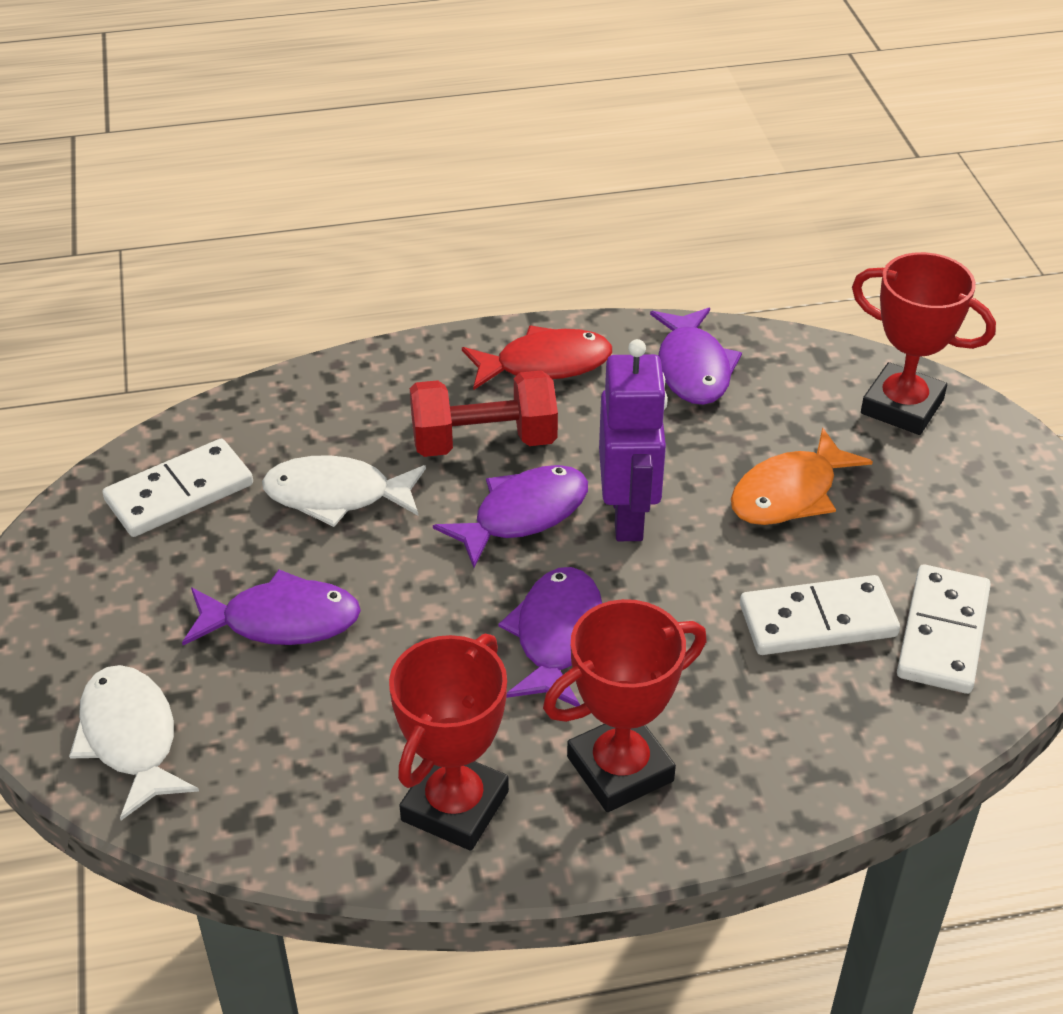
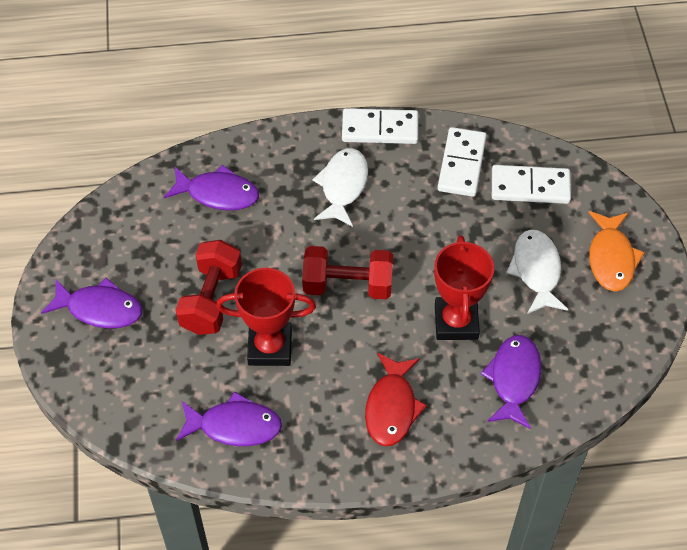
purple robot: [599,339,668,541] = 1 -> none = 0
red dumbbell: [410,370,558,457] = 1 -> [176,240,242,335] [302,246,393,299] = 2
red trophy: [389,634,509,851] [543,599,707,812] [852,252,996,435] = 3 -> [216,268,316,366] [434,235,494,340] = 2

